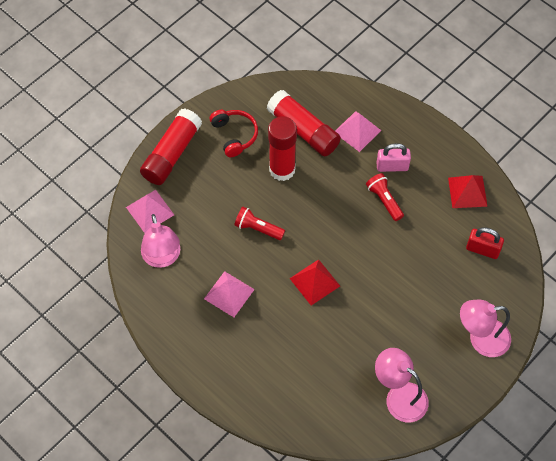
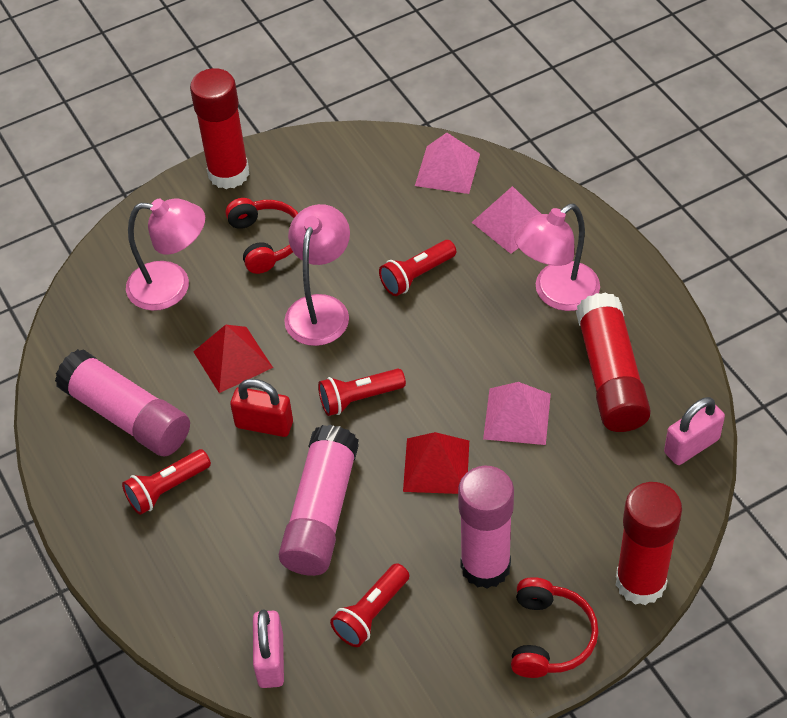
pink glue stick: none = 0 -> [55,349,190,457] [279,425,359,576] [458,466,514,589] = 3
pink padlock: [376,143,411,172] = 1 -> [253,609,284,688] [664,397,725,465] = 2
red flashlight: [234,207,285,240] [366,173,404,221] = 2 -> [122,449,211,515] [318,368,406,416] [330,563,409,647] [379,240,456,296] = 4
red headphones: [210,110,258,157] = 1 -> [226,198,298,274] [511,577,599,678] = 2

